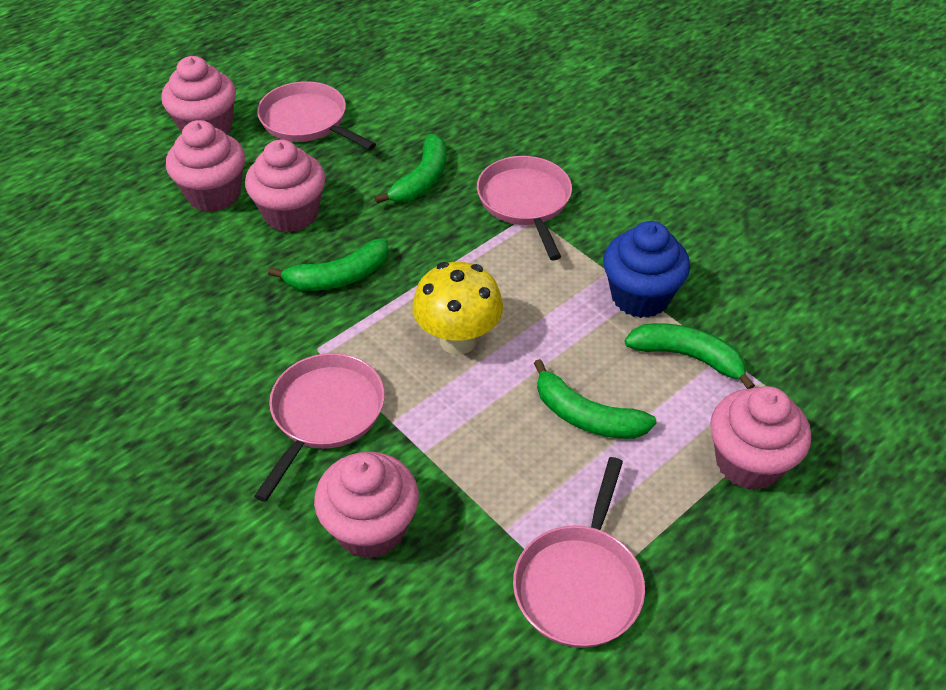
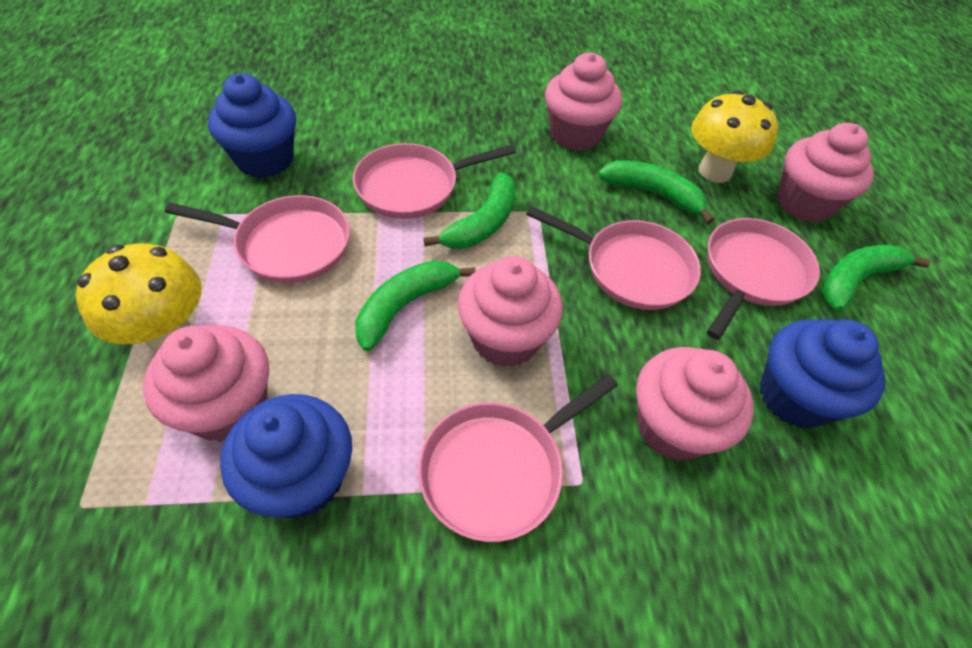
blue cupcake: [603,221,690,318] = 1 -> [208,73,296,178] [220,394,352,519] [760,319,886,428] = 3
pink pan: [254,353,385,502] [257,81,376,150] [477,156,572,260] [513,457,645,648] = 4 -> [165,195,350,283] [353,143,516,219] [418,374,618,542] [526,206,701,310] [707,218,820,340] = 5
yellow mushroom: [412,262,503,355] = 1 -> [76,243,201,352] [691,90,778,183] = 2

